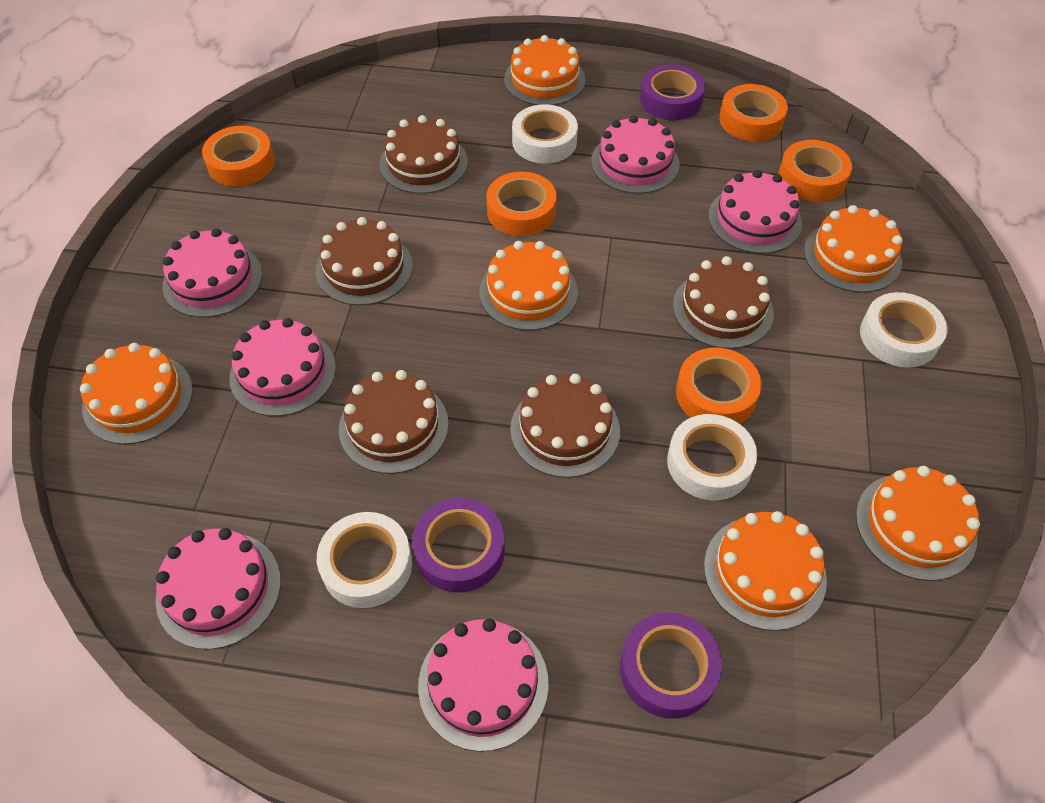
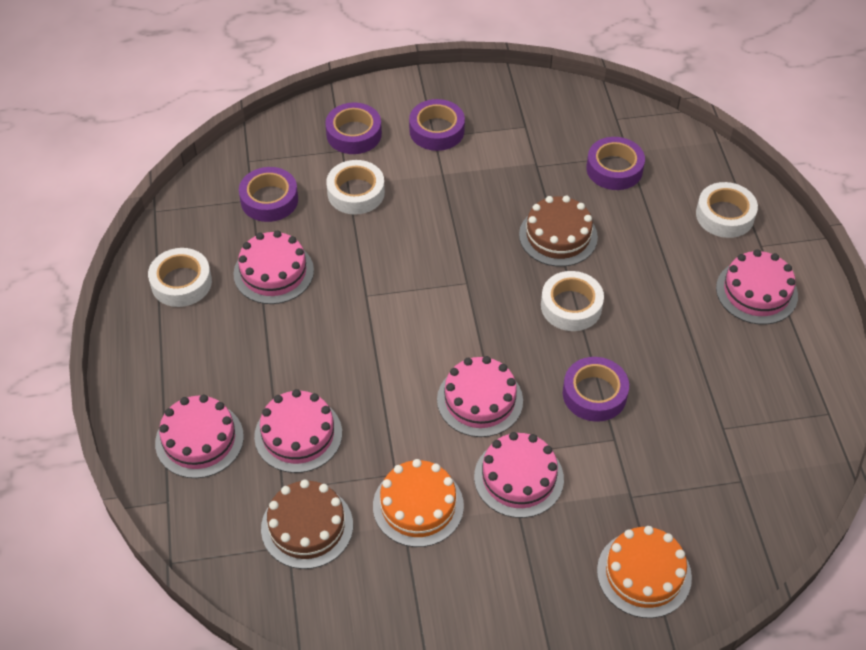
brown cake: [316,217,413,306] [339,370,449,474] [380,115,468,194] [510,374,620,478] [673,256,774,349] = 5 -> [261,479,353,569] [519,196,598,267] = 2
orange cake: [80,343,193,445] [480,241,578,331] [504,35,586,105] [704,511,827,631] [804,205,903,293] [856,466,980,581] = 6 -> [373,459,464,547] [597,526,692,618] = 2
orange tape: [202,126,275,186] [486,172,557,236] [676,348,762,424] [719,84,788,141] [778,140,852,202] = 5 -> none = 0
purple tape: [413,498,505,593] [620,612,722,719] [640,65,705,120] = 3 -> [239,167,298,222] [325,102,382,154] [409,99,465,151] [563,357,629,422] [586,137,645,190] = 5

